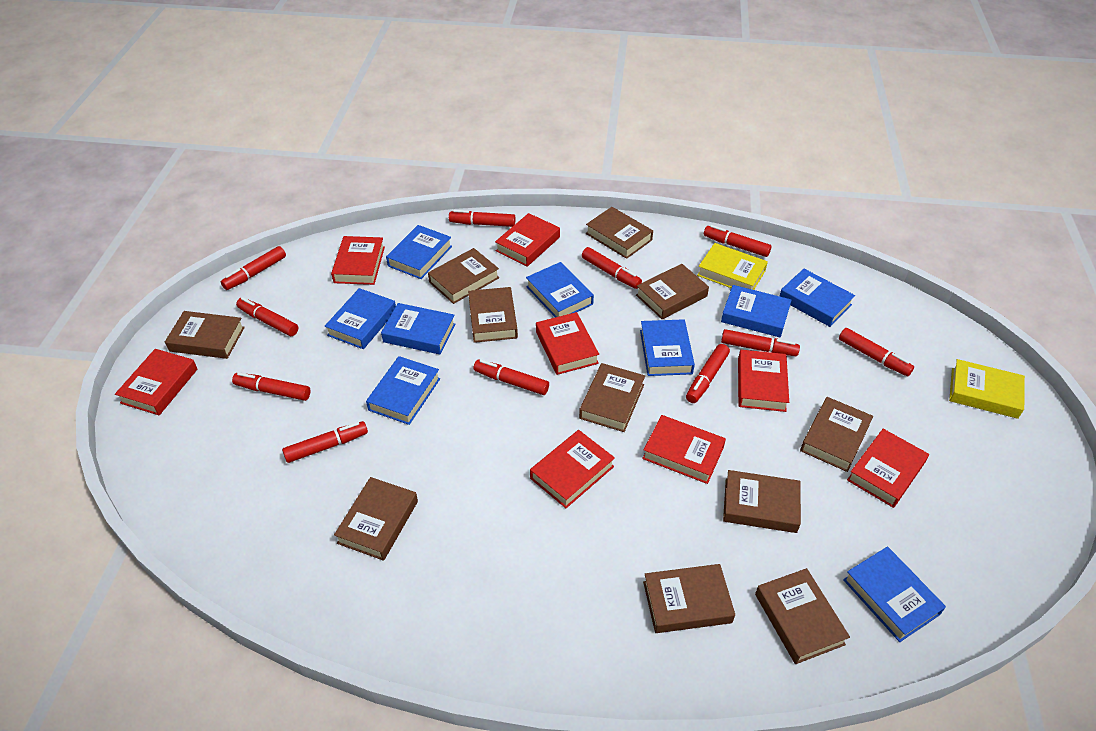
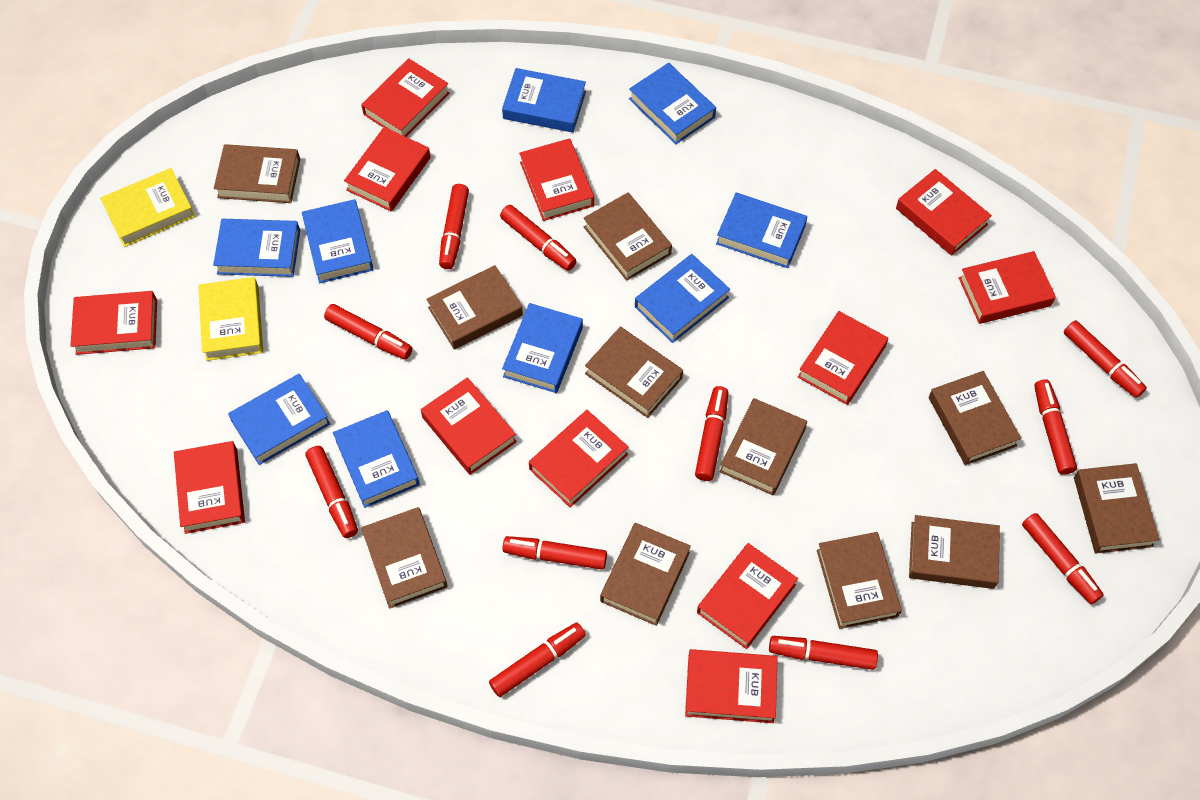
red book: [115,349,197,415] [331,236,385,285] [495,213,560,267] [530,430,615,508] [536,312,599,375] [642,415,726,484] [738,350,789,412] [847,429,929,508] = 8 -> [70,291,157,355] [174,441,245,534] [344,127,431,212] [361,58,450,137] [421,377,517,475] [519,138,594,221] [529,410,628,508] [685,649,778,723] [697,543,798,649] [798,311,888,405] [896,169,992,255] [959,251,1056,324] = 12

